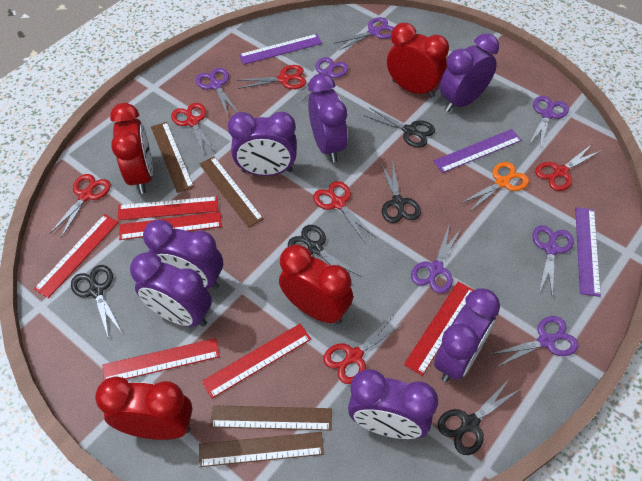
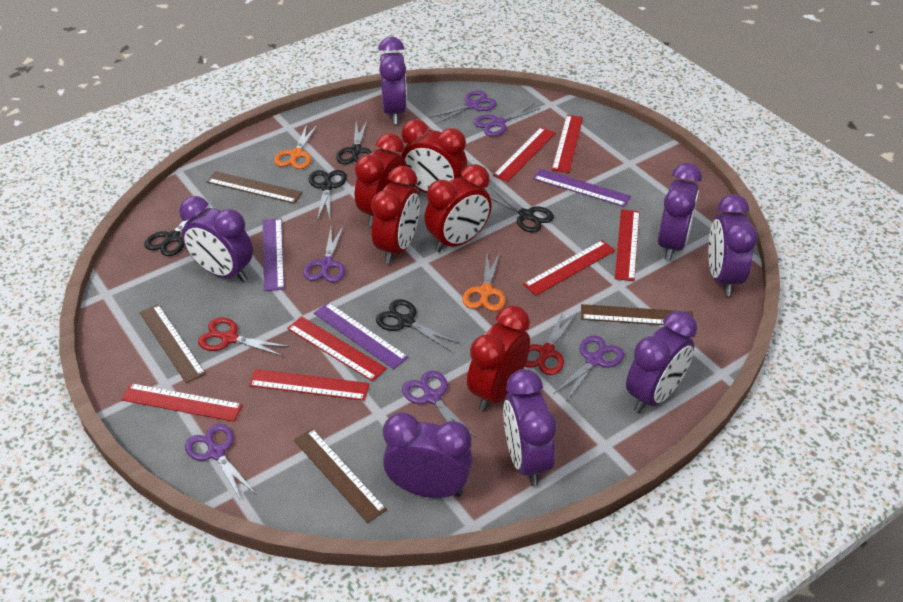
orange scissors: [460,162,529,212] = 1 -> [274,124,318,169] [462,252,506,311] = 2
purple scissors: [196,68,238,115] [301,57,348,102] [334,17,394,50] [411,226,461,293] [489,316,579,368] [529,96,569,148] [532,225,574,298] = 7 -> [185,424,256,500] [303,225,345,282] [402,371,475,437] [429,90,497,124] [474,104,541,136] [553,335,624,401] = 6
red clock: [95,376,192,440] [110,103,153,194] [279,244,353,324] [387,23,449,98] = 4 -> [355,133,407,227] [371,166,420,264] [401,120,467,193] [424,164,492,252] [467,305,530,411] = 5
red ruler: [34,214,119,298] [102,338,220,380] [118,196,218,220] [119,212,222,240] [202,324,311,399] [404,281,474,376] = 6 -> [121,383,243,422] [249,369,370,401] [287,316,387,382] [493,127,555,182] [523,240,615,296] [552,115,583,173] [615,209,640,281] = 7
red scissors: [50,174,111,238] [171,103,215,155] [237,65,306,89] [313,181,375,242] [323,316,404,384] [535,144,602,191] = 6 -> [198,317,289,356] [525,309,576,375] = 2

